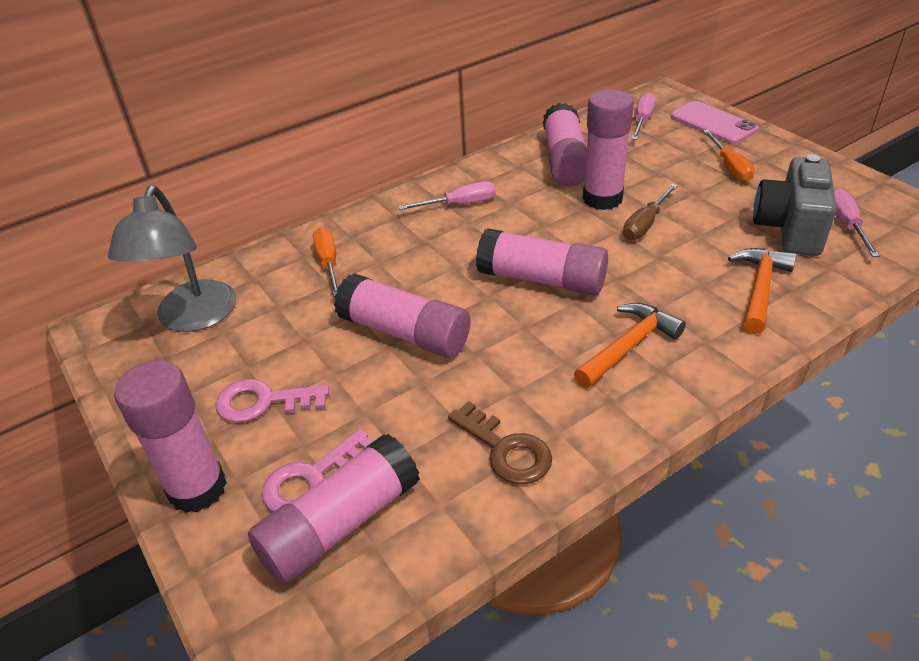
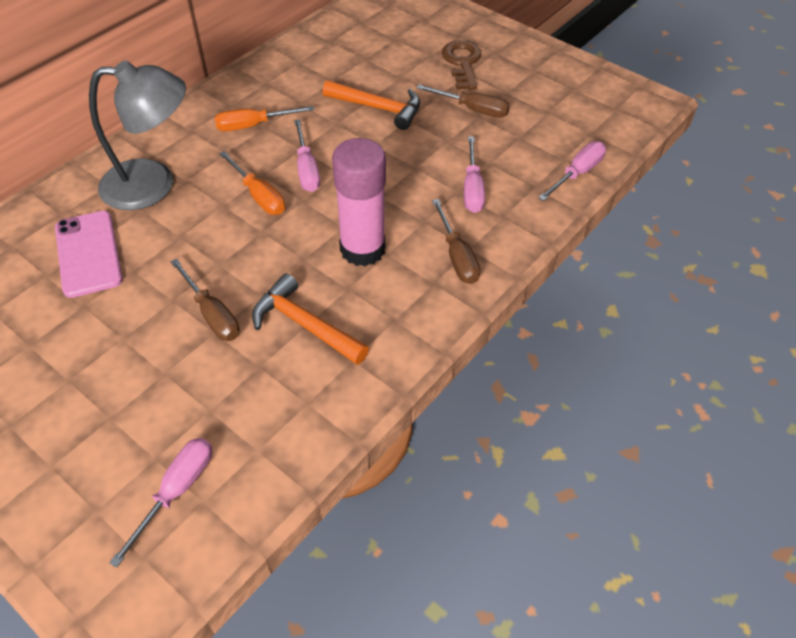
brown screwdriver: [623,184,678,240] = 1 -> [170,259,240,341] [416,84,510,118] [432,199,481,284] = 3
grey camera: [753,154,837,256] = 1 -> none = 0
pink glue stick: [114,360,227,513] [248,434,420,585] [334,273,471,358] [476,228,608,295] [543,103,587,186] [583,89,634,210] = 6 -> [332,138,386,266] = 1
pink key: [215,379,329,423] [262,429,373,512] = 2 -> none = 0
pink screwdriver: [398,181,496,210] [632,93,656,140] [834,188,880,257] = 3 -> [109,438,212,568] [294,120,320,192] [464,137,485,213] [538,141,606,201] = 4

